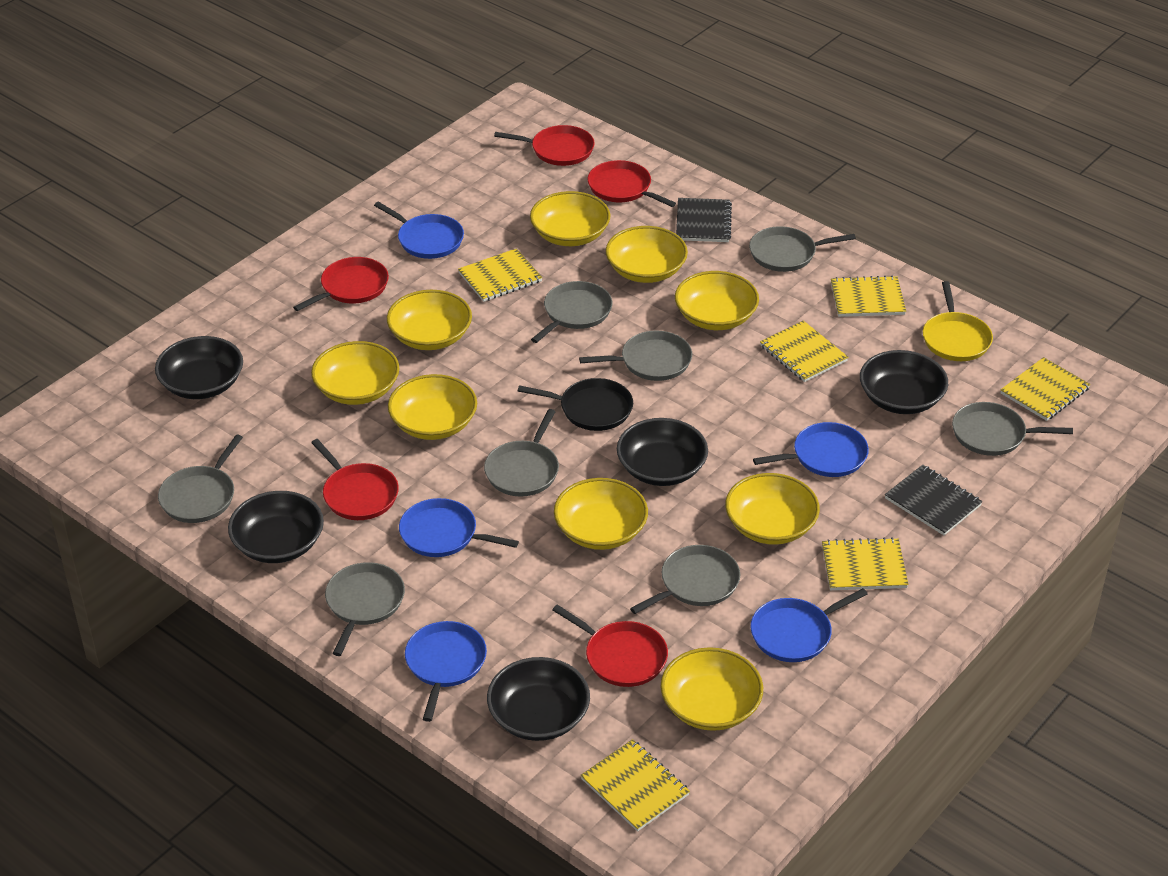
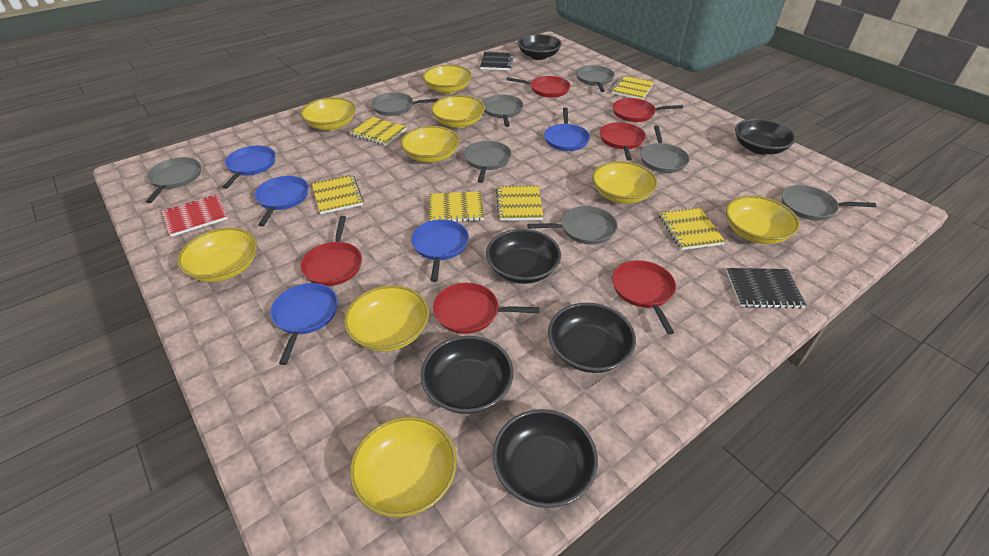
black bowl: [155,336,243,399] [228,491,324,563] [487,657,590,741] [617,418,708,486] [860,350,948,414] = 5 -> [421,336,514,414] [486,229,561,284] [493,409,598,508] [517,34,562,60] [548,303,636,373] [735,119,796,155] = 6
black pan: [518,378,633,431] = 1 -> none = 0
red notebook: none = 0 -> [162,194,228,237] = 1
red pan: [293,257,389,311] [311,439,399,520] [494,125,595,166] [553,604,668,687] [587,160,676,207] = 5 -> [300,216,362,286] [433,283,539,334] [507,76,571,98] [600,122,646,161] [612,260,676,334] [613,98,683,122] = 6
yellow pan: [923,281,993,361] = 1 -> none = 0

